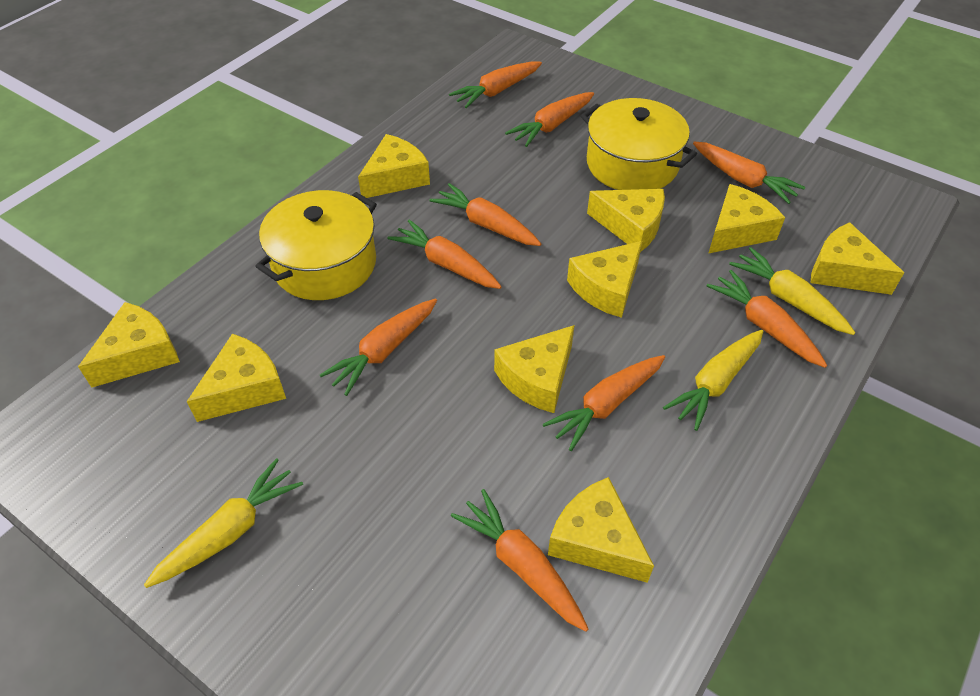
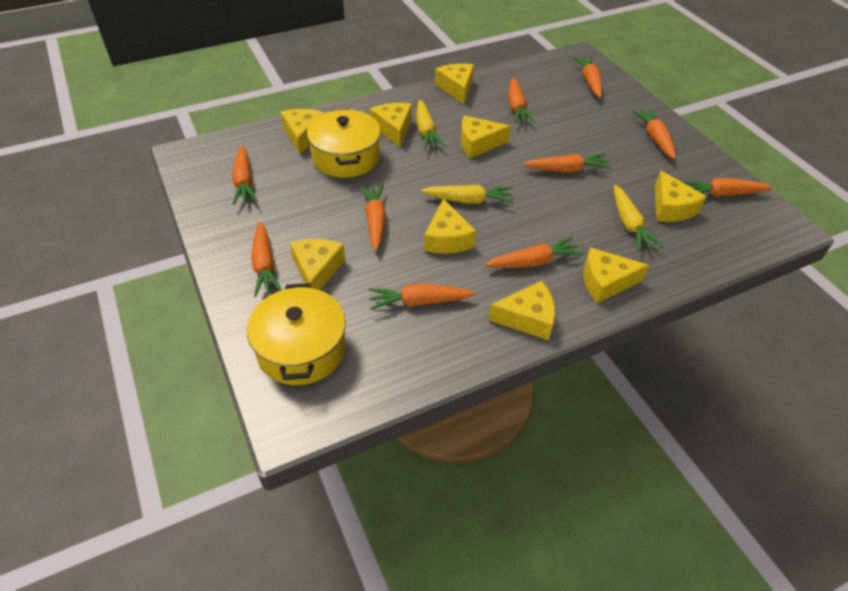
orange carrot: [320,299,437,396] [388,220,502,289] [430,183,541,246] [449,61,542,108] [451,489,588,632] [505,92,594,147] [543,355,665,451] [693,142,805,204] [707,270,827,368] = 9 -> [232,146,257,205] [251,221,282,297] [360,184,386,251] [368,284,475,310] [485,237,583,268] [509,78,535,124] [523,154,611,173] [573,56,602,98] [632,108,676,159] [681,178,772,197] = 10

